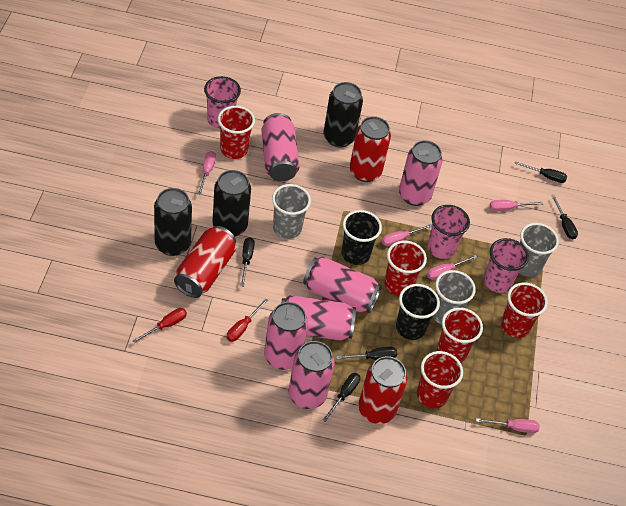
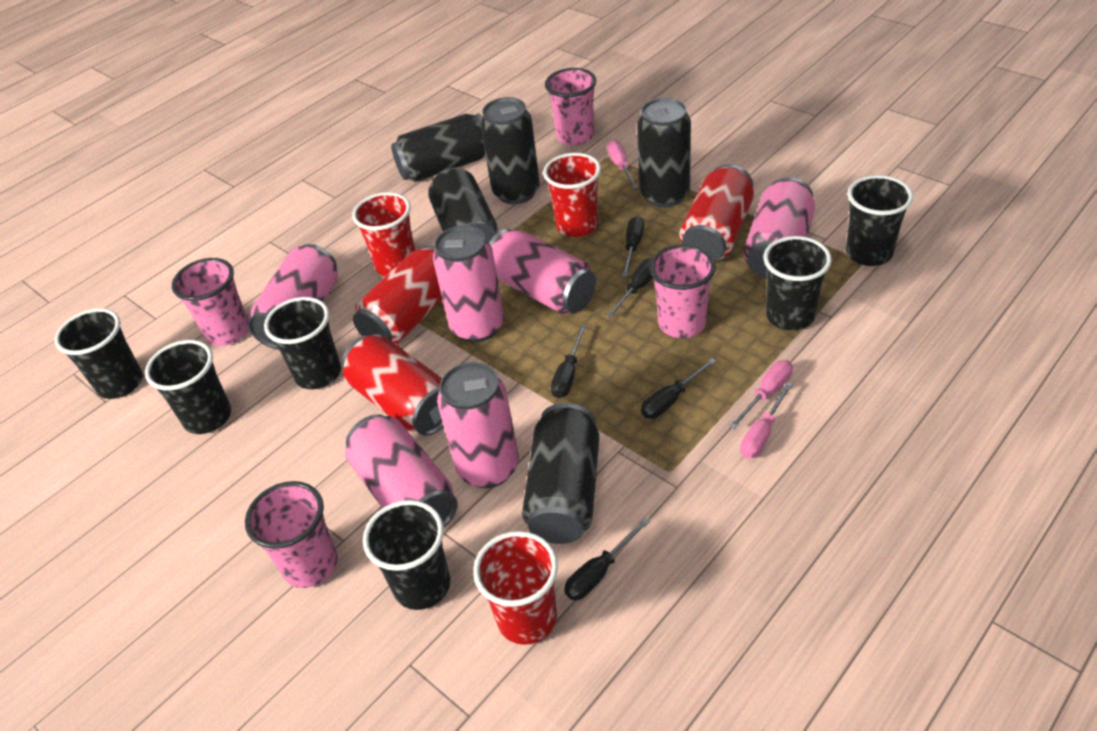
black can: [154,188,192,256] [212,170,251,237] [323,82,363,147] = 3 -> [391,113,485,182] [428,168,498,242] [480,97,540,204] [522,403,599,544] [637,97,691,208] = 5
black cup: [342,210,382,265] [396,284,440,340] = 2 -> [55,308,143,399] [145,340,231,434] [264,297,341,389] [363,500,450,610] [763,236,832,331] [846,175,913,266] = 6
grey cup: [272,184,311,239] [433,270,476,325] [519,223,559,277] = 3 -> none = 0
pink cup: [204,76,241,129] [427,205,470,259] [484,238,529,293] = 3 -> [172,258,249,346] [245,481,338,588] [545,68,597,146] [649,245,716,338] = 4
pink screwdriver: [198,151,216,195] [382,224,432,246] [427,255,477,280] [476,418,540,433] [489,200,543,211] = 5 -> [607,140,638,189] [729,360,793,429] [740,382,793,458] = 3
red cup: [218,106,255,159] [384,241,427,296] [417,351,463,408] [437,307,483,363] [501,282,548,338] = 5 -> [352,192,415,276] [473,531,558,645] [543,153,601,237] = 3
red screwdriver: [132,308,187,343] [227,298,268,342] = 2 -> none = 0

